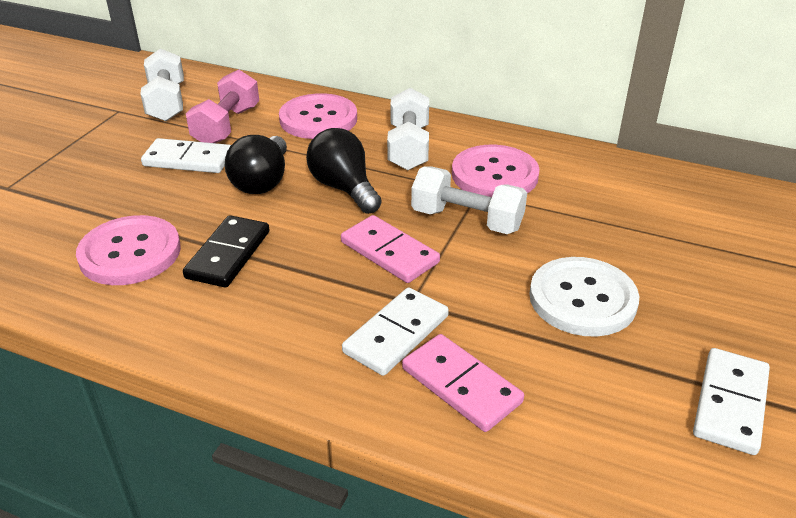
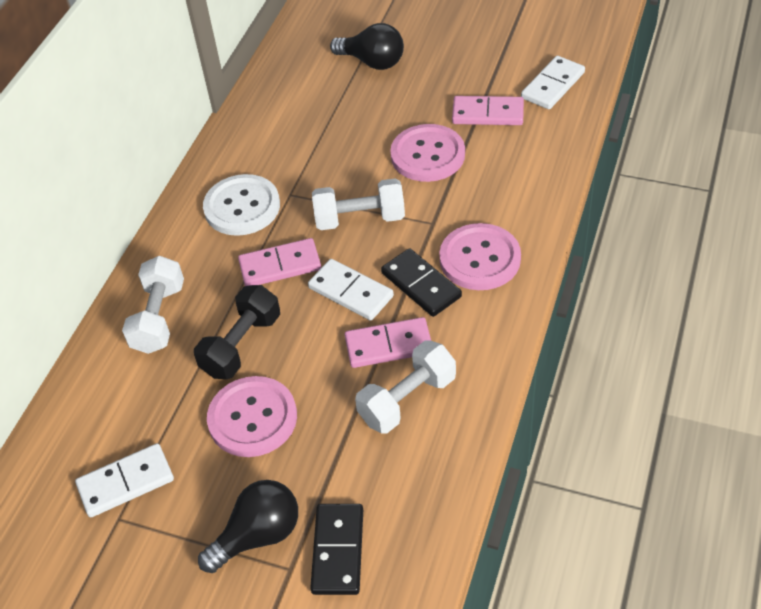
black domino: [183,215,269,288] = 1 -> [310,504,363,595] [381,248,462,317] = 2
black dumbbell: none = 0 -> [194,285,280,379] = 1
pink domino: [341,215,440,283] [402,334,524,432] = 2 -> [238,238,321,286] [345,317,431,368] [452,96,524,125] = 3
pink dumbbell: [186,69,259,143] = 1 -> none = 0

